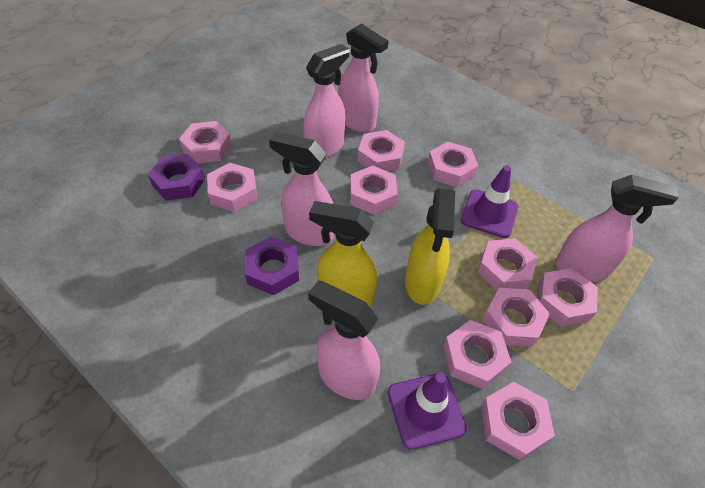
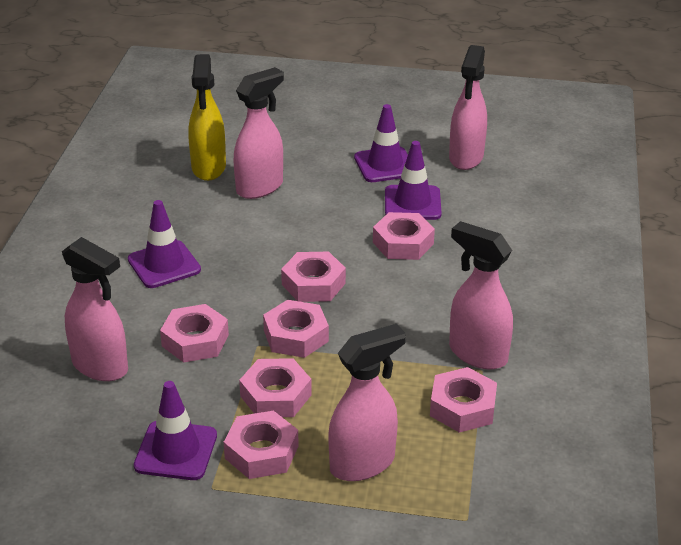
pink nut: [179,121,232,163] [207,163,257,212] [350,166,398,215] [357,130,405,171] [428,142,478,187] [443,320,511,389] [477,238,537,291] [481,382,555,460] [482,288,550,347] [537,268,598,327] = 10 -> [160,304,229,363] [224,411,299,479] [239,358,312,417] [263,300,329,358] [281,252,346,302] [373,212,435,260] [430,367,497,433] = 7
purple nut: [148,154,205,201] [245,236,299,295] = 2 -> none = 0
purple traffic cone: [388,373,467,450] [461,165,518,238] = 2 -> [128,200,201,288] [134,381,217,480] [354,104,408,182] [385,141,442,220] = 4
yellow spray bottle: [309,201,378,307] [405,188,455,305] = 2 -> [189,54,226,181] = 1

